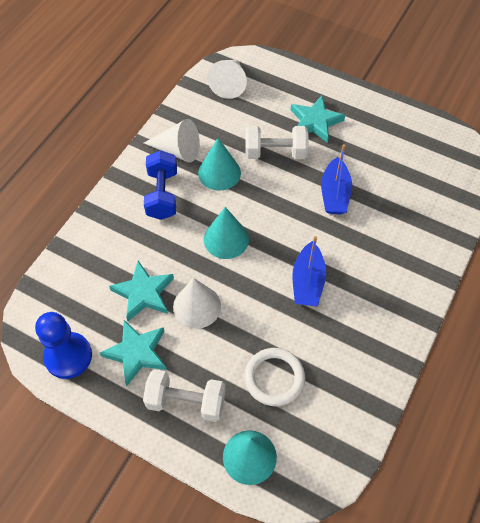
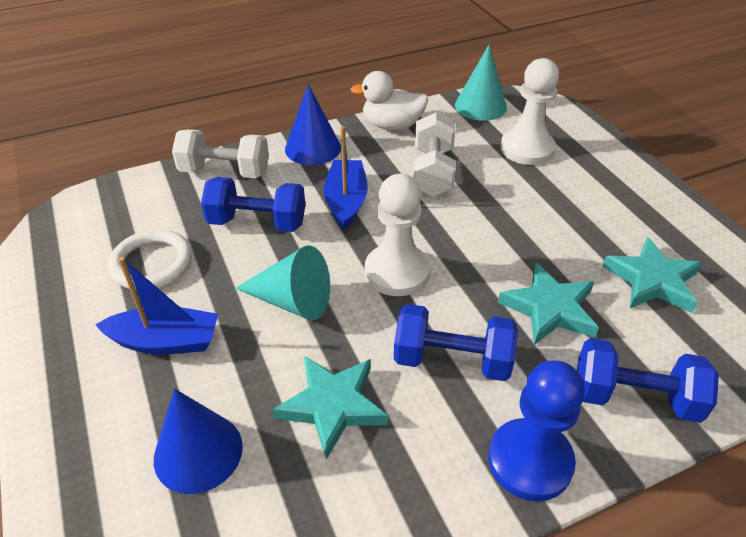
blue cone: none = 0 -> [154,389,243,494] [285,85,341,165] = 2
blue dumbbell: [144,150,177,220] = 1 -> [201,177,305,232] [394,304,518,381] [577,338,719,423] = 3
turquoise cone: [198,138,241,190] [204,207,249,259] [223,430,277,485] = 3 -> [235,245,330,321] [455,45,507,121] = 2
white cone: [144,119,200,163] [173,278,221,329] [207,60,247,99] = 3 -> none = 0
white duck: none = 0 -> [350,71,429,130] = 1
white pawn: none = 0 -> [365,174,430,296] [500,58,559,165] = 2

